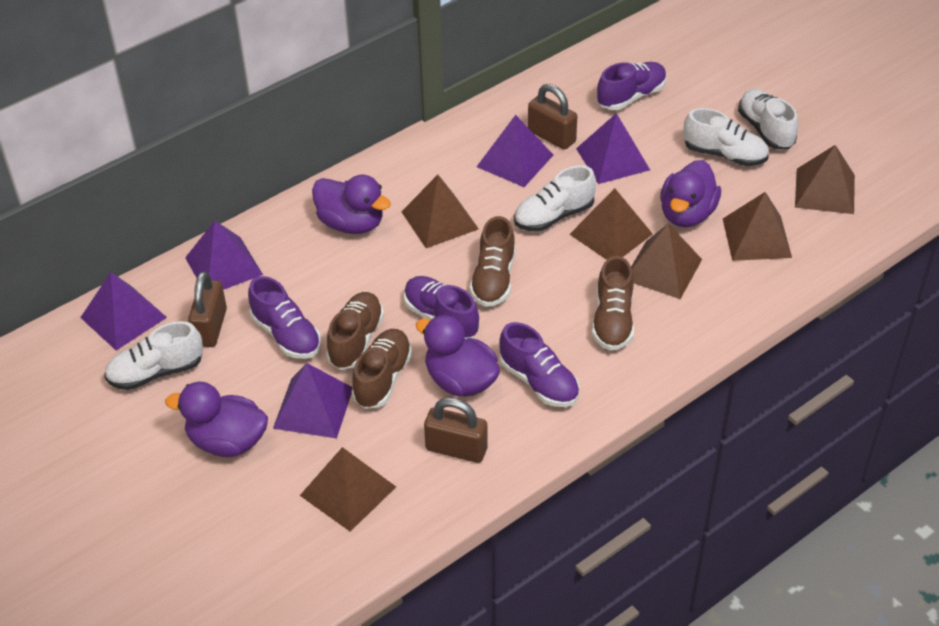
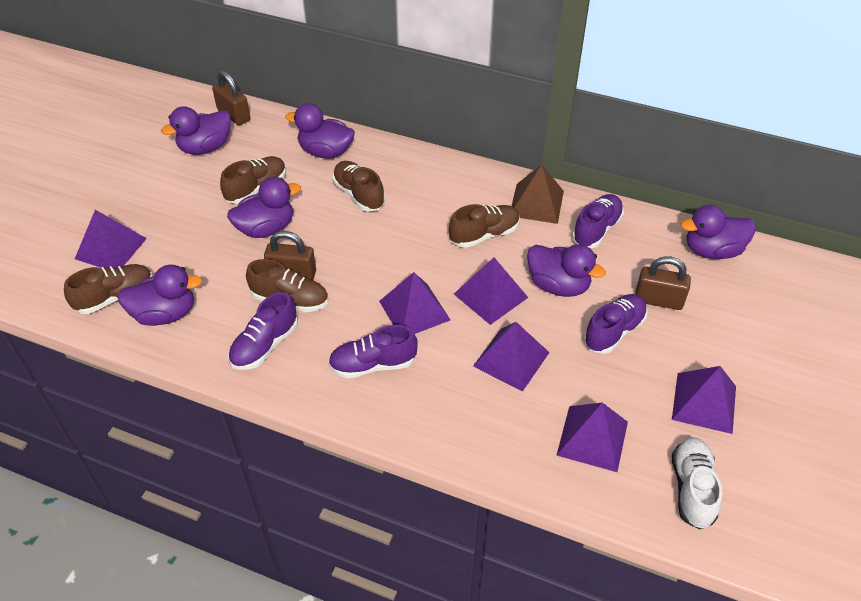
brown pyramid: [300,447,396,532] [401,175,479,248] [570,188,653,260] [631,223,702,299] [723,192,792,261] [795,145,855,214] = 6 -> [512,164,564,224] = 1
brown shoe: [326,292,384,370] [352,329,412,409] [470,216,515,307] [592,256,634,351] = 4 -> [64,264,153,314] [220,156,286,204] [246,259,328,312] [332,161,385,211] [449,204,520,248] = 5
purple duck: [165,382,268,457] [312,175,391,234] [416,315,500,397] [660,160,721,227] = 4 -> [117,265,202,326] [161,106,231,155] [227,177,301,238] [285,103,355,159] [527,244,606,297] [681,205,756,259] = 6
purple pyramid: [80,272,167,350] [185,221,263,290] [273,363,353,439] [477,115,553,187] [576,113,650,184] = 5 -> [75,210,147,268] [379,272,450,334] [454,257,528,325] [473,322,550,392] [556,402,628,472] [672,366,736,434] = 6
white shoe: [104,321,203,390] [514,165,596,232] [683,108,769,166] [738,89,798,149] = 4 -> [672,437,722,530] = 1

